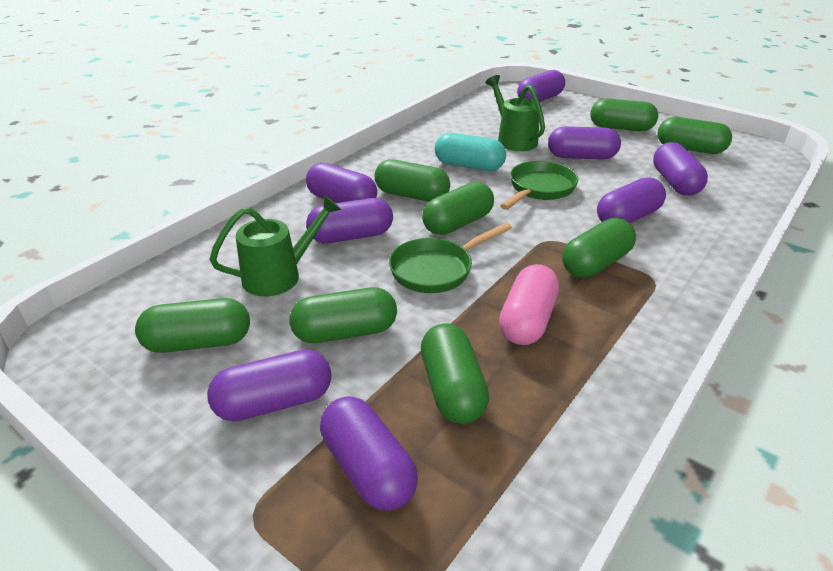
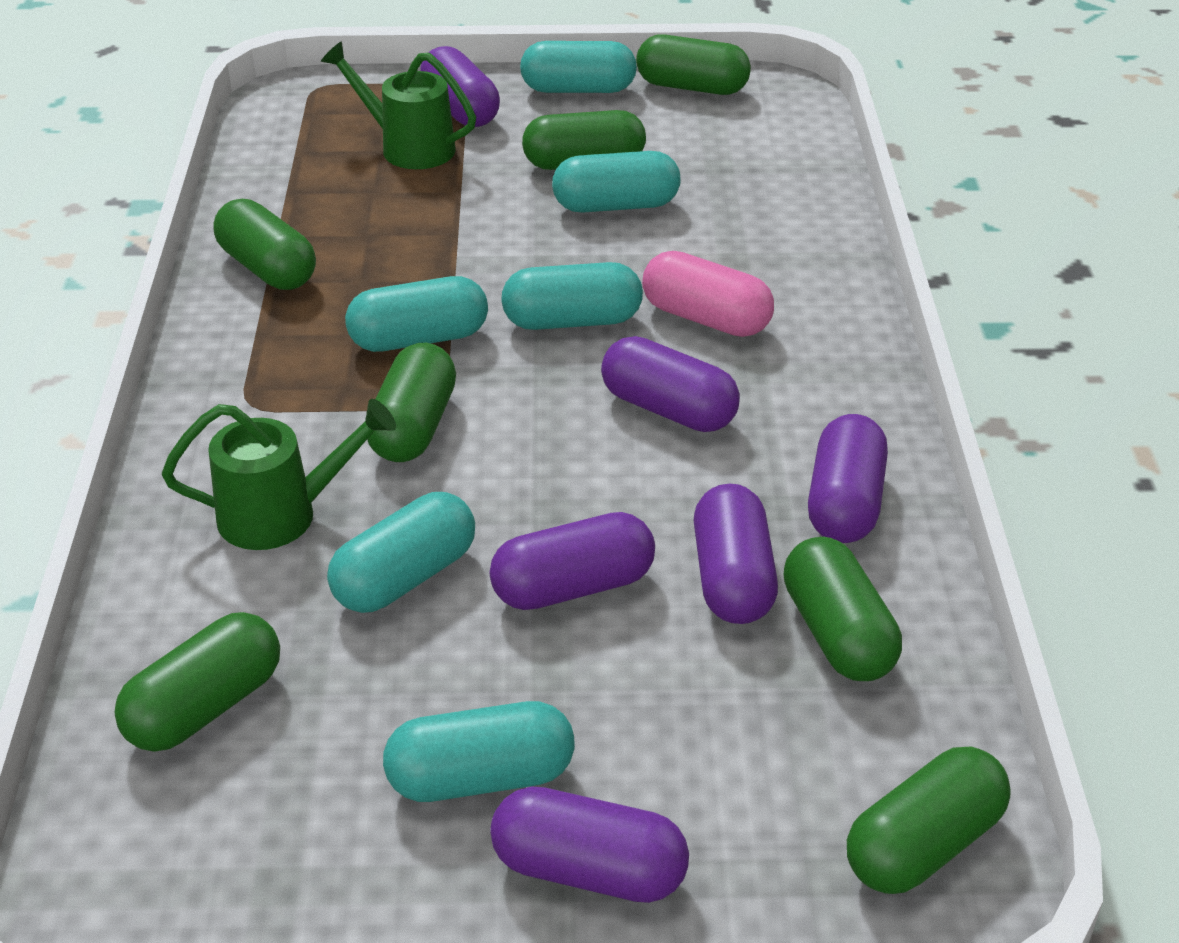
green capsule: [135,298,250,353] [290,287,397,343] [375,159,450,202] [421,324,489,424] [422,182,494,235] [562,218,636,278] [590,98,658,131] [657,117,732,154] = 8 -> [114,612,280,752] [214,199,316,290] [367,343,456,462] [522,110,646,170] [636,34,751,95] [784,537,902,681] [847,747,1011,894] = 7
green pan: [389,223,512,293] [500,161,578,210] = 2 -> none = 0
purple capsule: [207,350,332,421] [306,163,377,203] [306,198,393,243] [320,396,418,511] [517,70,565,102] [548,126,621,160] [597,177,666,223] [653,142,708,196] = 8 -> [420,46,500,127] [490,512,655,610] [490,787,689,903] [601,336,740,432] [694,484,778,624] [808,414,888,543] = 6
turquoise capsule: [435,133,506,171] = 1 -> [327,492,475,613] [345,276,488,352] [383,701,575,802] [501,262,643,330] [520,41,637,93] [552,151,680,213] = 6

